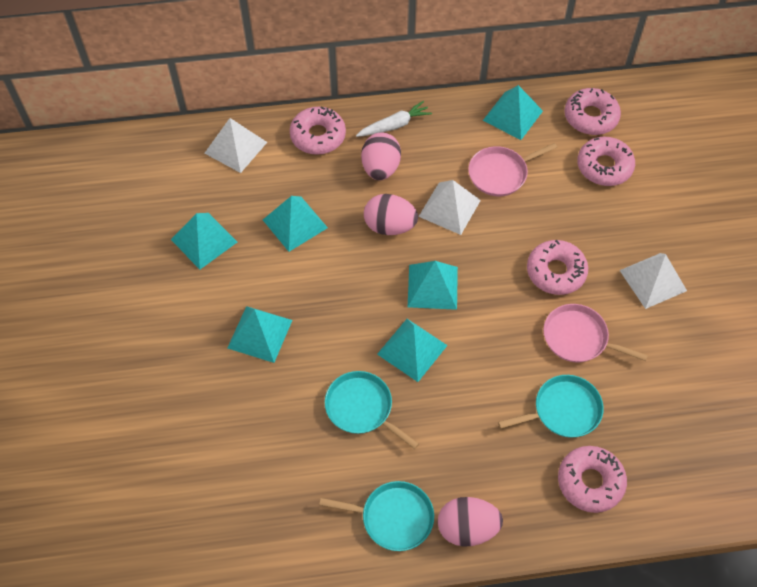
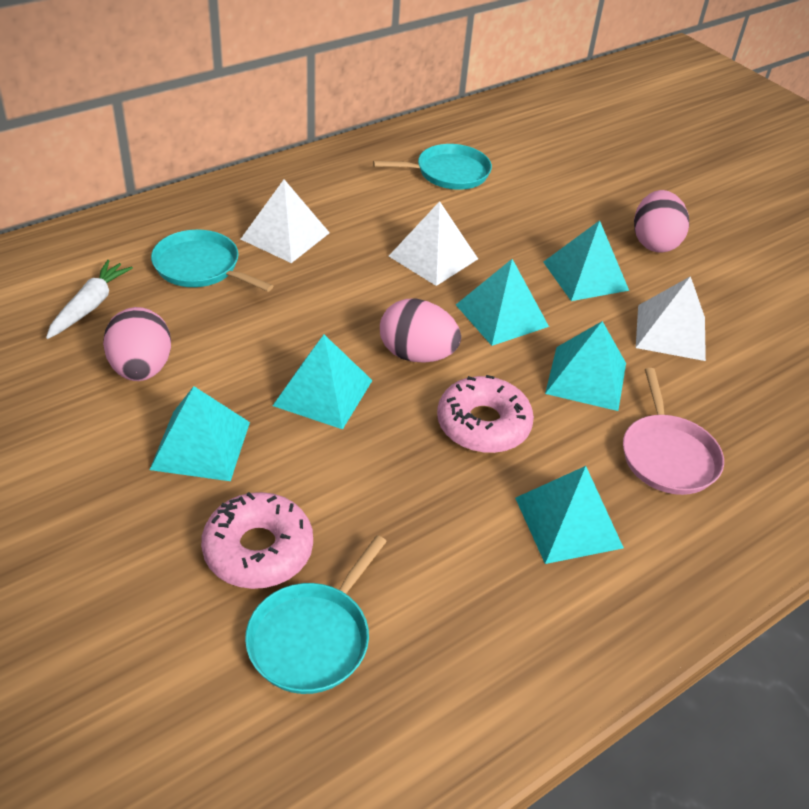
pink donut: [290,106,346,155] [527,240,588,295] [558,446,627,513] [565,88,621,135] [577,137,635,186] = 5 -> [201,492,313,589] [437,375,534,453] = 2
pink pan: [468,143,557,196] [543,304,648,362] = 2 -> [623,368,724,495] = 1

